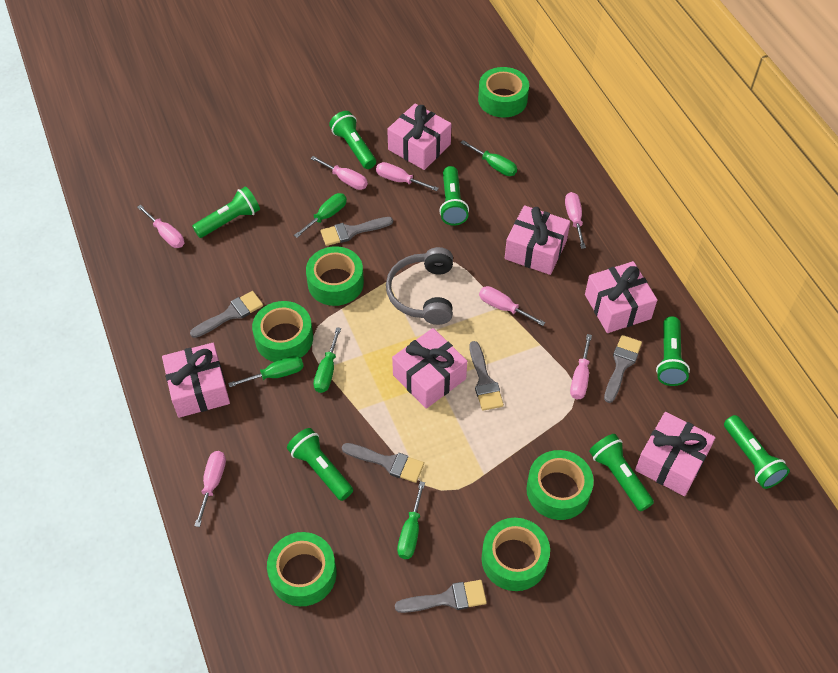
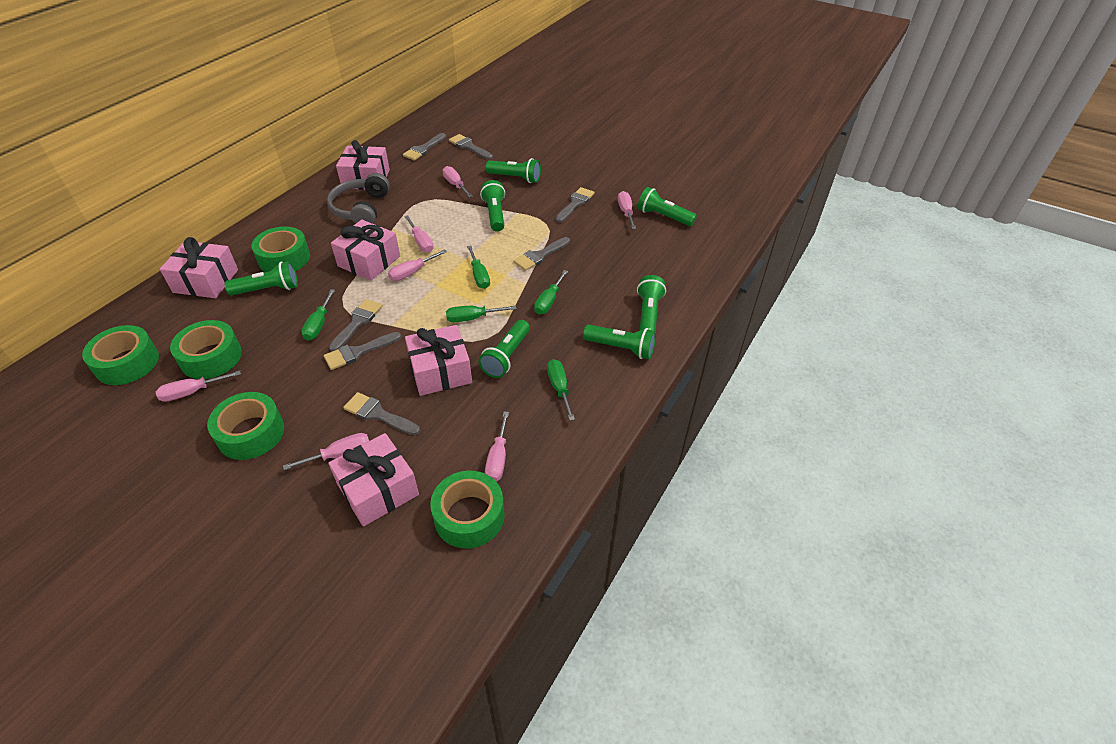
green tape: [252,301,313,362] [267,532,336,606] [306,246,364,306] [478,67,529,118] [482,518,550,591] [526,450,594,520] = 6 -> [82,325,159,385] [170,320,242,379] [207,392,284,460] [251,226,310,272] [430,471,505,548] = 5
grey brush: [190,291,263,338] [320,217,393,246] [342,443,424,483] [395,580,487,613] [469,341,504,411] [604,335,642,403] = 6 -> [324,332,401,370] [329,299,383,352] [343,392,420,435] [403,133,446,161] [449,134,493,160] [514,237,570,271] [556,187,595,223] = 7
pink gift: [162,343,230,418] [387,104,451,170] [392,328,467,409] [505,205,570,275] [585,261,657,333] [635,412,716,496] = 6 -> [160,237,238,298] [328,433,419,527] [331,220,400,281] [336,140,390,190] [405,325,472,396] = 5

